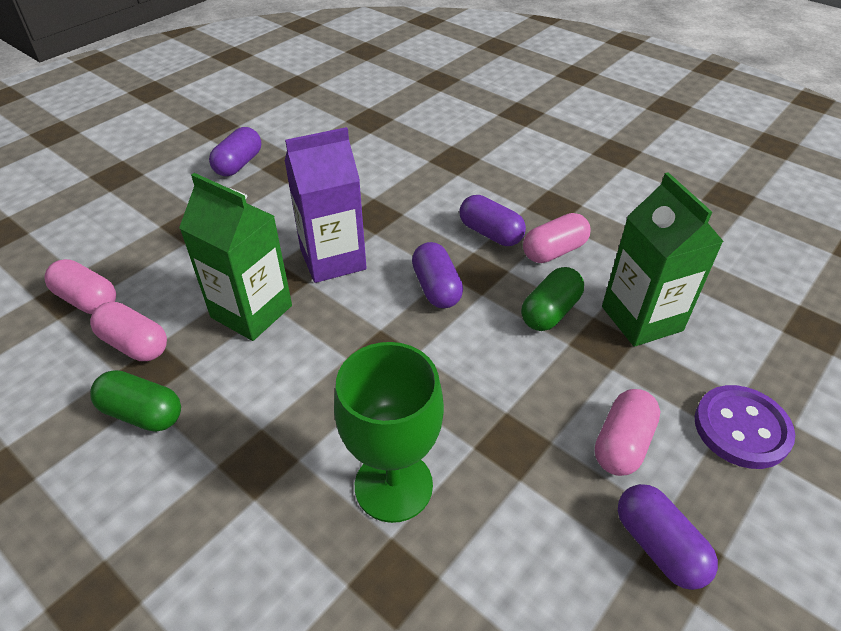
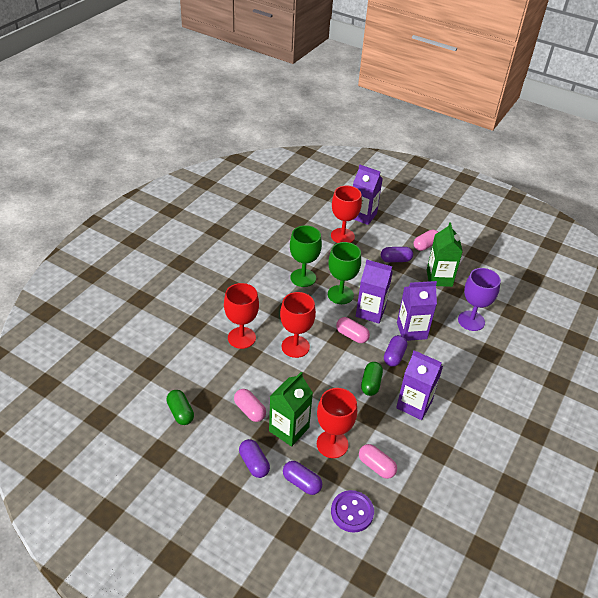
green goblet: [334,342,444,523] = 1 -> [290,225,322,287] [328,242,361,304] = 2
purple carton: [285,127,367,283] = 1 -> [353,165,383,225] [356,260,393,323] [396,350,443,420] [397,281,437,341] = 4
purple goblet: none = 0 -> [458,268,501,331] = 1
red goblet: none = 0 -> [224,283,259,349] [280,292,316,358] [317,388,357,458] [331,186,362,243] = 4

